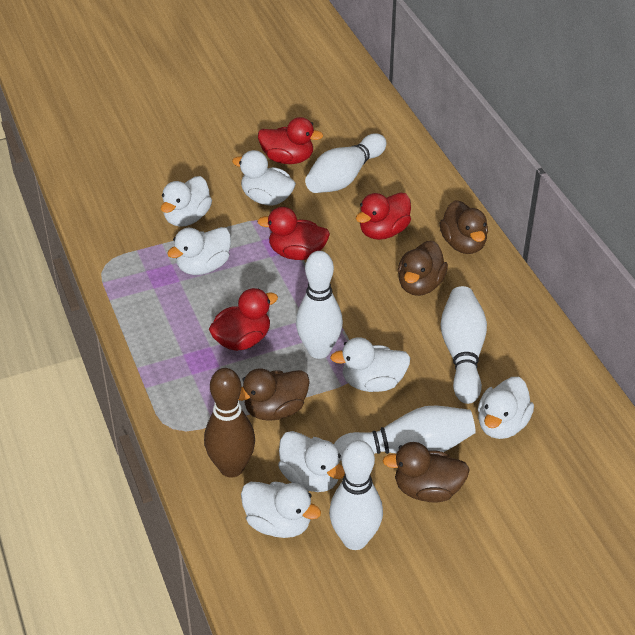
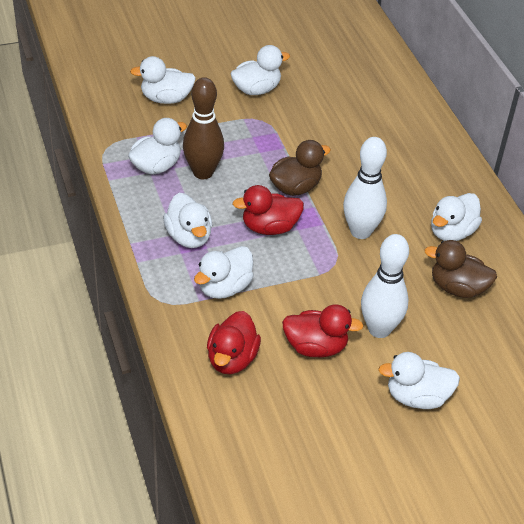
brown duck: [239,369,310,421] [382,442,470,502] [398,241,448,296] [439,200,488,254] = 4 -> [269,140,331,196] [424,240,497,298] = 2
red duck: [209,288,278,351] [257,207,330,260] [258,117,323,164] [356,192,411,240] = 4 -> [207,311,261,374] [233,185,304,235] [282,304,363,358] = 3
white bowling pin: [296,251,343,359] [305,133,386,193] [329,440,383,550] [334,406,476,461] [440,286,487,404] = 5 -> [343,137,387,239] [361,234,409,338] = 2

